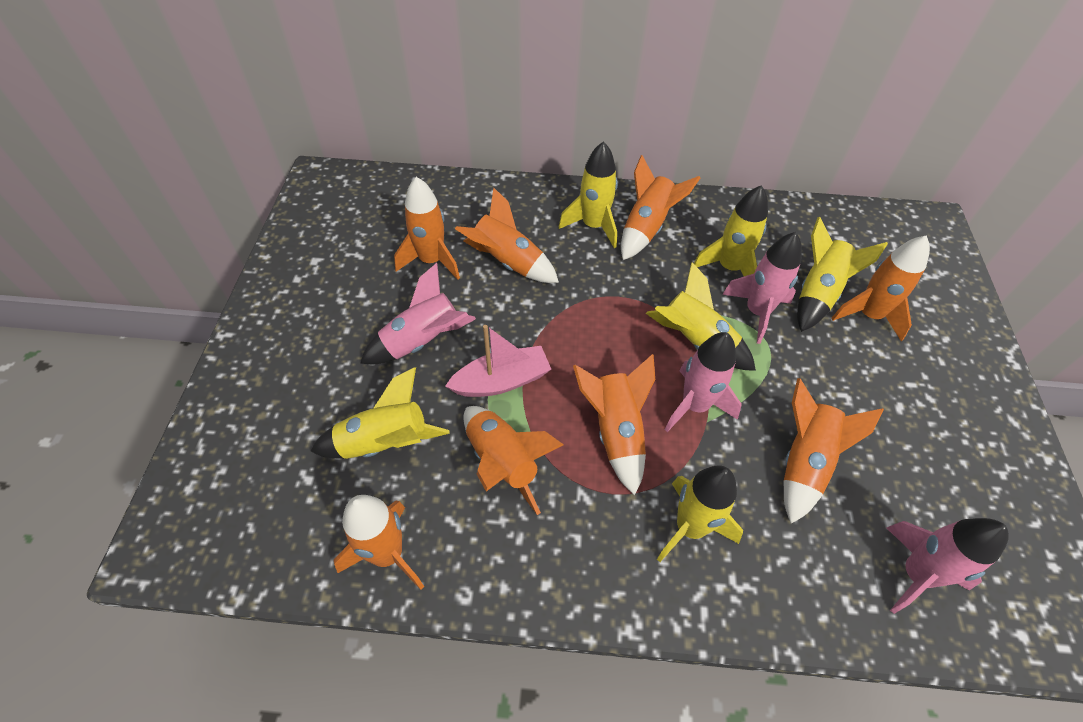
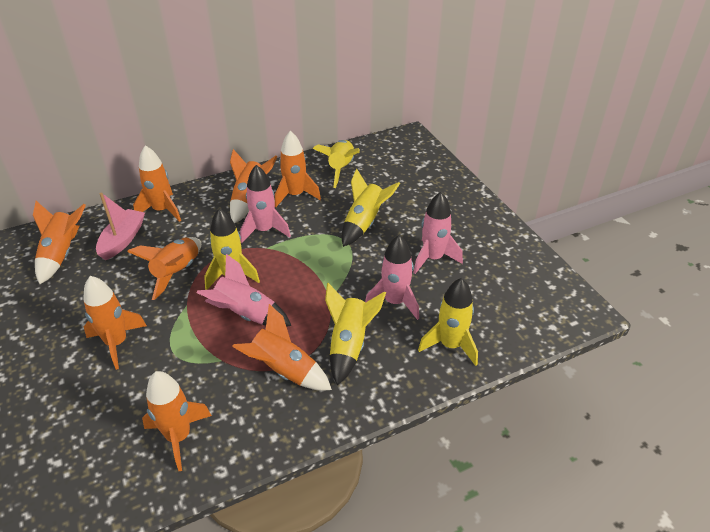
yellow rocket: [311,367,450,459] [559,141,618,248] [646,262,756,371] [657,465,743,562] [694,185,768,276] [797,217,888,332] = 6 -> [204,208,260,290] [313,140,360,188] [325,283,386,385] [342,169,400,247] [418,278,478,366] = 5

